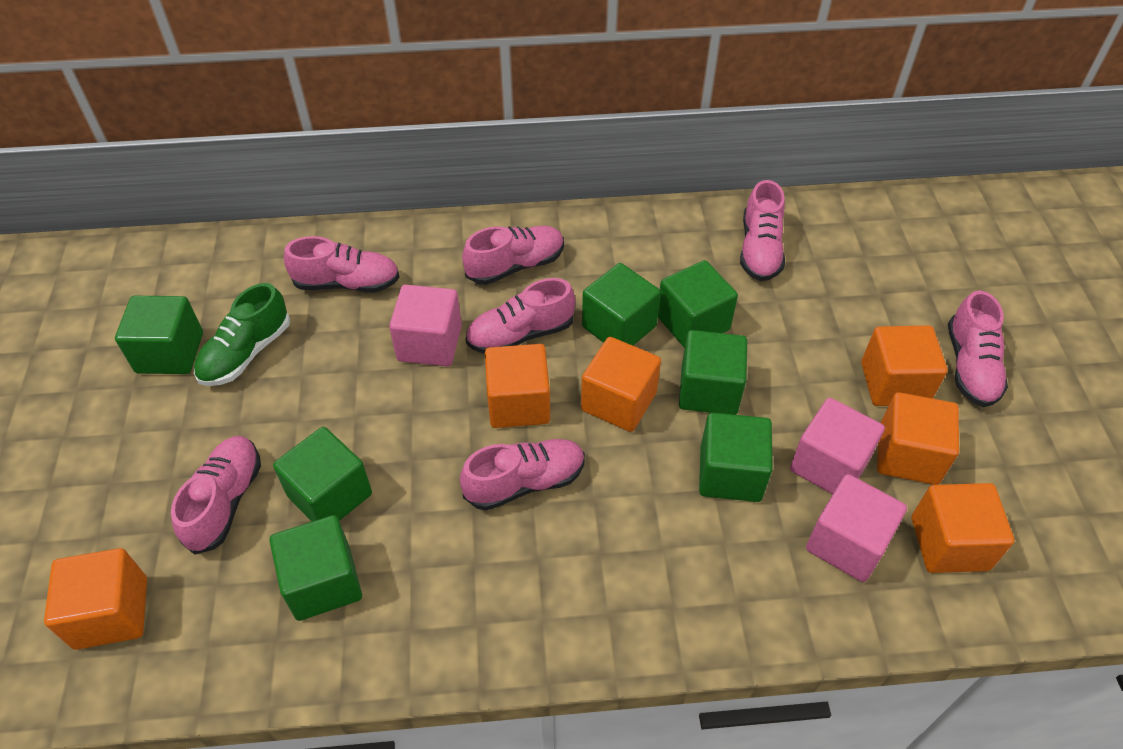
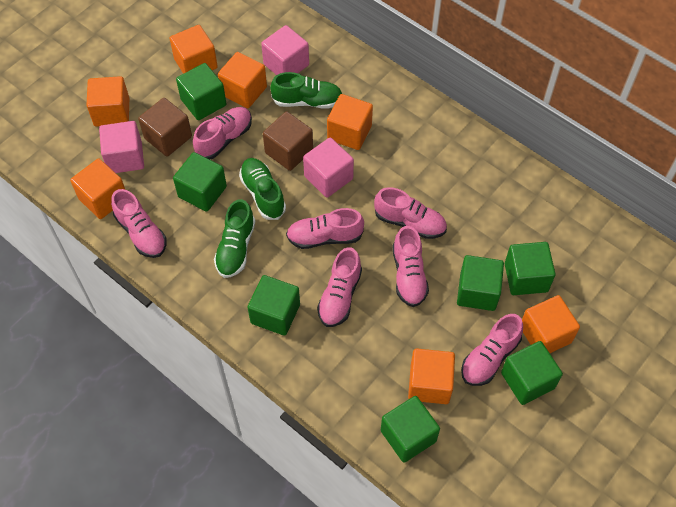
brown cube: none = 0 -> [138,98,192,157] [263,112,313,171] = 2
green shoe: [194,283,290,386] = 1 -> [214,199,255,278] [239,158,286,220] [270,72,342,109] = 3
orange cube: [44,548,147,650] [485,344,550,428] [581,337,661,432] [861,325,947,406] [877,392,959,485] [912,483,1014,573] = 6 -> [70,158,125,219] [86,76,129,127] [169,25,218,74] [218,52,267,108] [327,94,373,150] [408,349,455,404] [522,295,580,353] = 7

